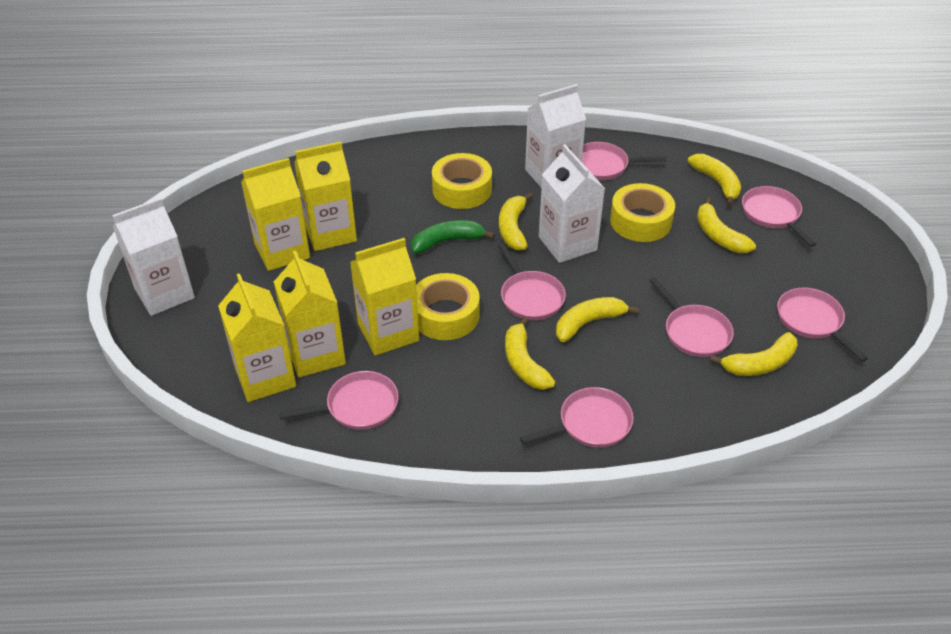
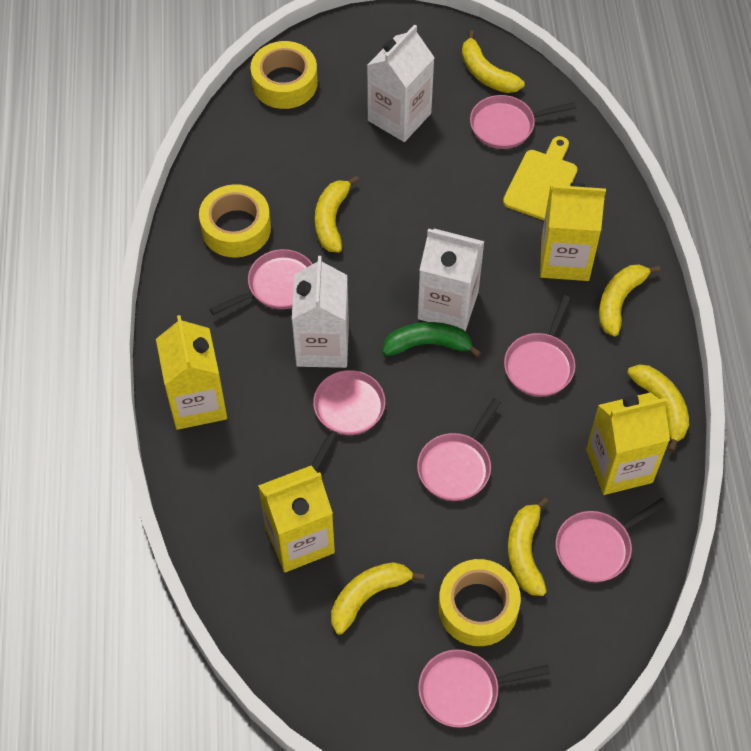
yellow carton: [218,273,296,402] [241,158,310,271] [274,251,346,378] [294,142,357,251] [350,238,419,356] = 5 -> [156,315,227,430] [258,466,335,572] [540,183,606,281] [586,392,670,495] = 4
yellow cutting board: none = 0 -> [503,136,577,220] = 1

